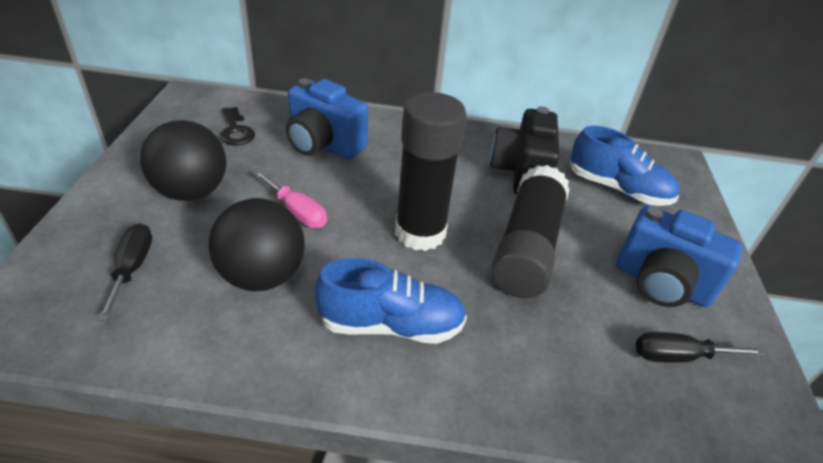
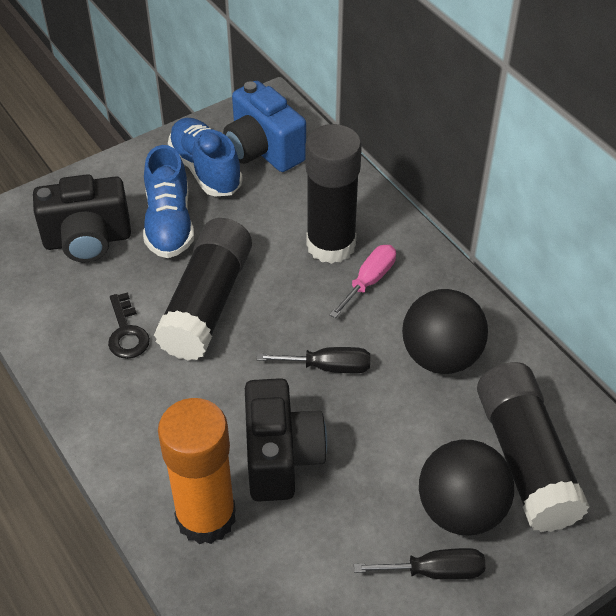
black camera: [490,106,560,194] = 1 -> [33,174,131,262] [245,378,327,502] = 2
black glue stick: [395,92,467,251] [491,165,569,298] = 2 -> [154,218,252,361] [305,124,362,264] [477,362,590,532] = 3
blue camera: [286,78,368,160] [616,205,743,307] = 2 -> [223,81,306,172] = 1
orange glue stick: none = 0 -> [158,398,236,544] = 1

